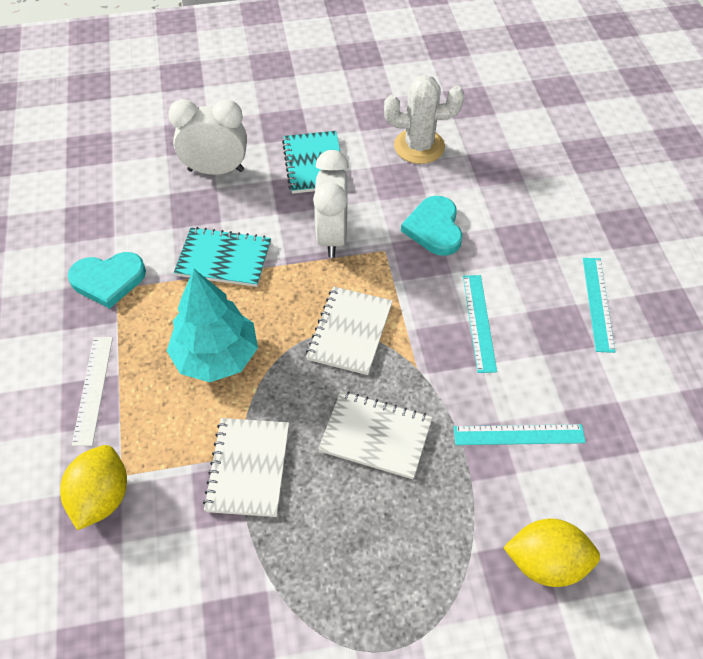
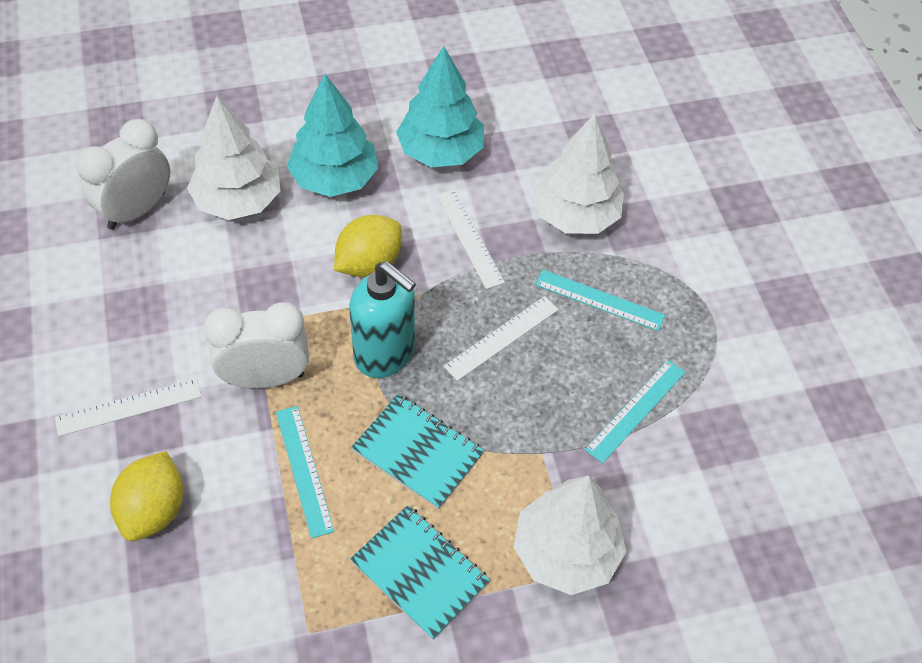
turquoise heart: [68,252,146,309] [401,196,462,256] = 2 -> none = 0
turquoise soap dispenser: none = 0 -> [349,261,416,378] = 1
turquoise tree: [167,269,258,382] = 1 -> [287,74,378,197] [396,46,484,167] = 2
white cactus: [384,75,464,164] = 1 -> none = 0
white notebook: [203,418,289,517] [306,287,393,375] [318,391,432,479] = 3 -> none = 0
white ruler: [72,337,113,446] = 1 -> [55,378,202,437] [436,190,505,289] [443,296,559,381] = 3
white tree: none = 0 -> [187,96,280,220] [514,475,626,595] [532,113,624,234] = 3

